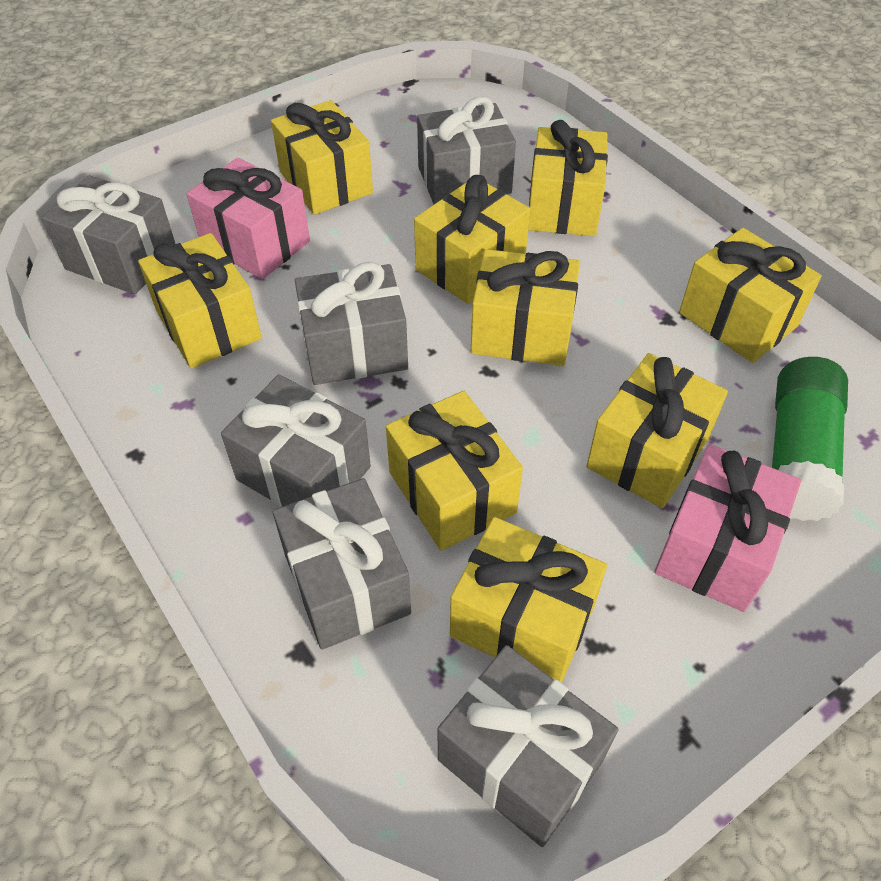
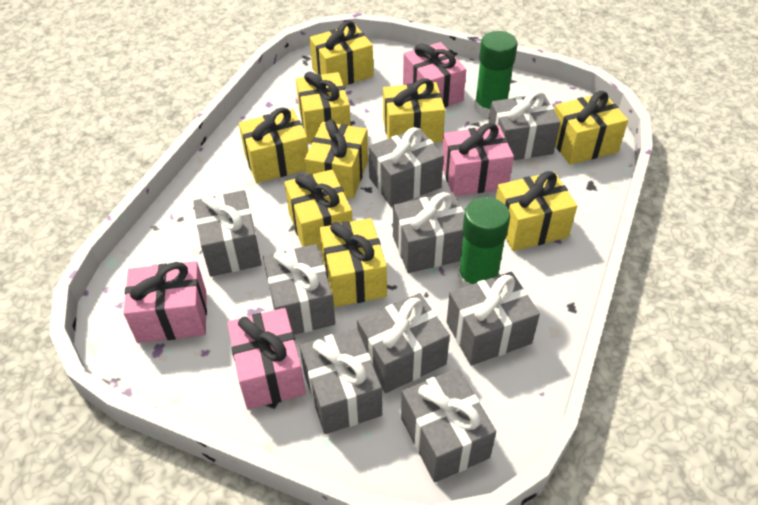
green glue stick: [772,357,848,521] = 1 -> [458,197,510,288] [474,31,518,118] = 2
grey gift: [42,175,175,294] [221,374,371,507] [273,478,411,650] [295,262,408,385] [417,96,516,204] [438,645,619,847] = 6 -> [193,190,261,277] [263,244,335,335] [300,328,382,434] [357,293,450,393] [368,127,444,207] [393,192,464,273] [401,368,496,482] [447,272,540,365] [489,91,561,160] = 9
pink gift: [187,158,310,279] [654,444,801,612] = 2 -> [123,261,207,343] [227,308,306,410] [403,42,466,107] [442,123,514,196] = 4

